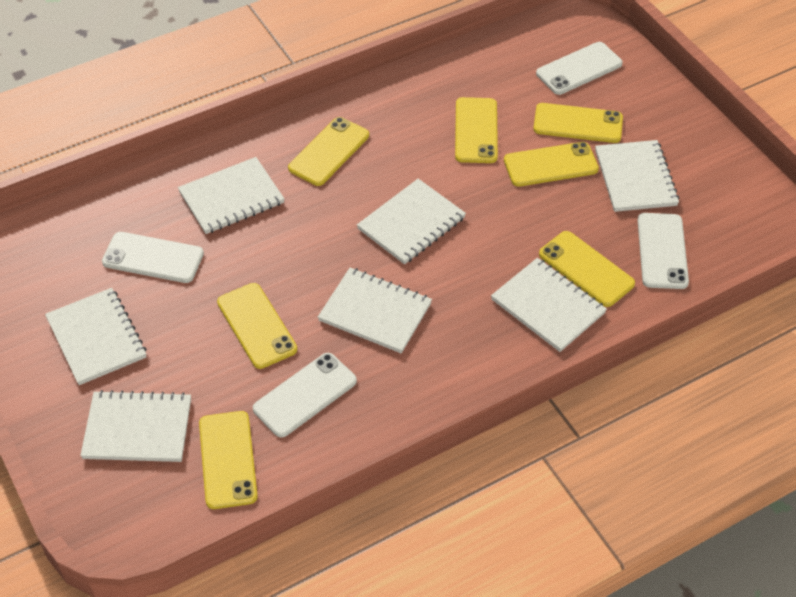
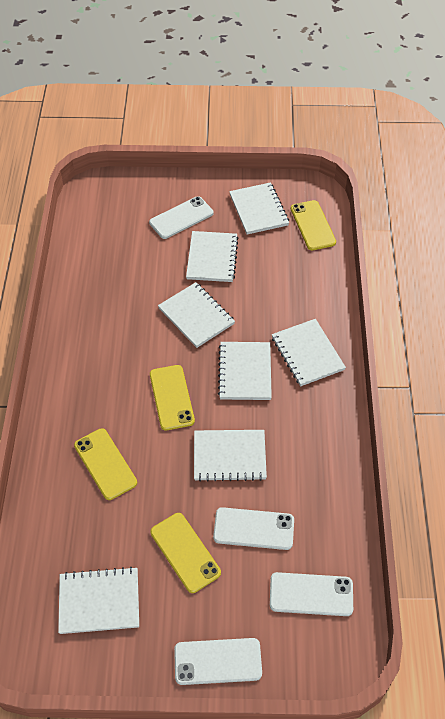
yellow phone: [199,411,258,509] [217,283,297,369] [288,117,369,186] [455,97,498,163] [504,142,599,187] [533,103,623,143] [539,231,635,307] = 7 -> [74,429,137,500] [150,365,195,431] [150,513,221,593] [291,200,336,250] = 4

